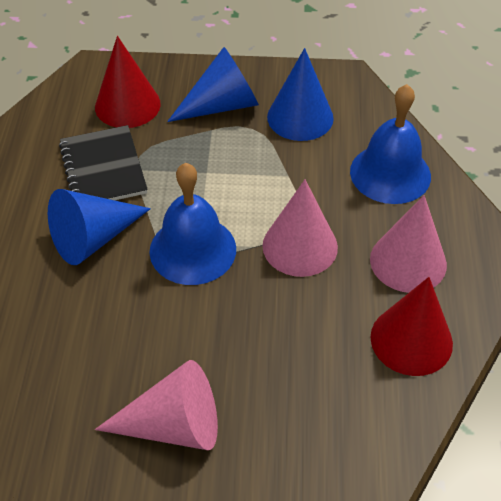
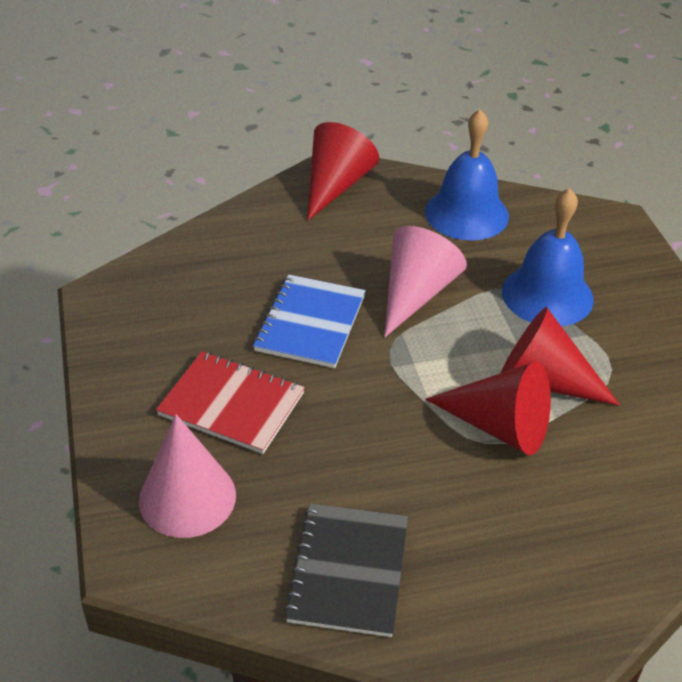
blue cone: [48,189,151,265] [167,47,259,122] [267,48,334,141] = 3 -> none = 0
blue notebook: none = 0 -> [253,275,366,368] = 1
pink cone: [95,360,218,450] [262,180,338,277] [370,195,447,293] = 3 -> [139,414,236,538] [384,226,467,337] = 2
red cone: [95,36,161,128] [370,277,453,376] = 2 -> [307,122,379,221] [425,362,551,455] [501,307,620,406] = 3
red notebook: none = 0 -> [156,351,305,454] = 1

